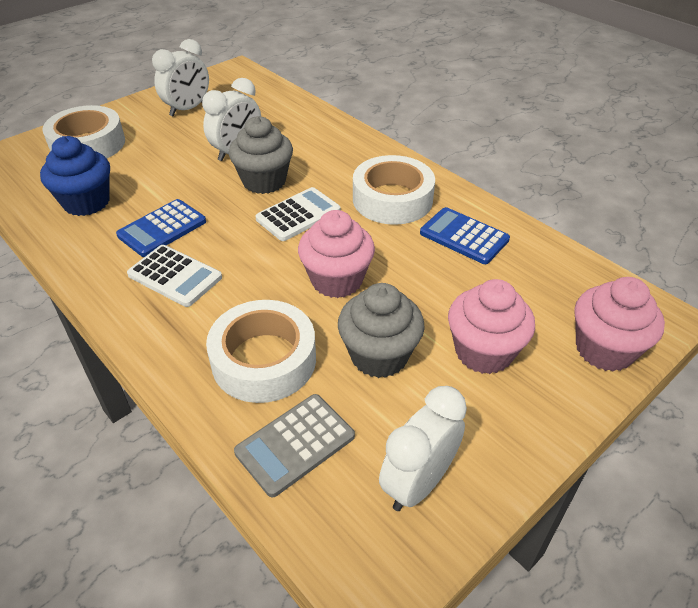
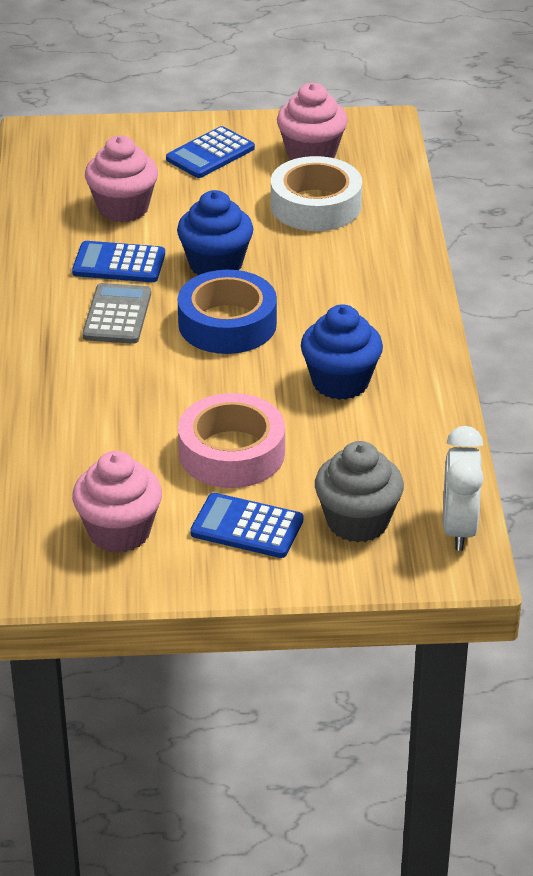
blue calculator: [116,199,206,257] [420,207,510,264] = 2 -> [72,241,165,282] [166,126,255,178] [190,493,303,558] = 3
blue cupcake: [40,136,110,216] = 1 -> [177,190,253,275] [301,304,383,400] = 2
blue tape: none = 0 -> [178,270,277,354] = 1
grey cupcake: [229,116,293,194] [338,283,425,378] = 2 -> [315,441,404,543] = 1
pink tape: none = 0 -> [178,393,285,488] = 1
white calculator: [127,245,222,307] [255,187,341,241] = 2 -> none = 0
white clock: [152,39,209,116] [202,78,261,161] [379,386,467,511] = 3 -> [443,426,484,551] = 1
white tape: [42,105,125,159] [206,300,316,403] [353,155,435,225] = 3 -> [271,156,362,231] = 1

